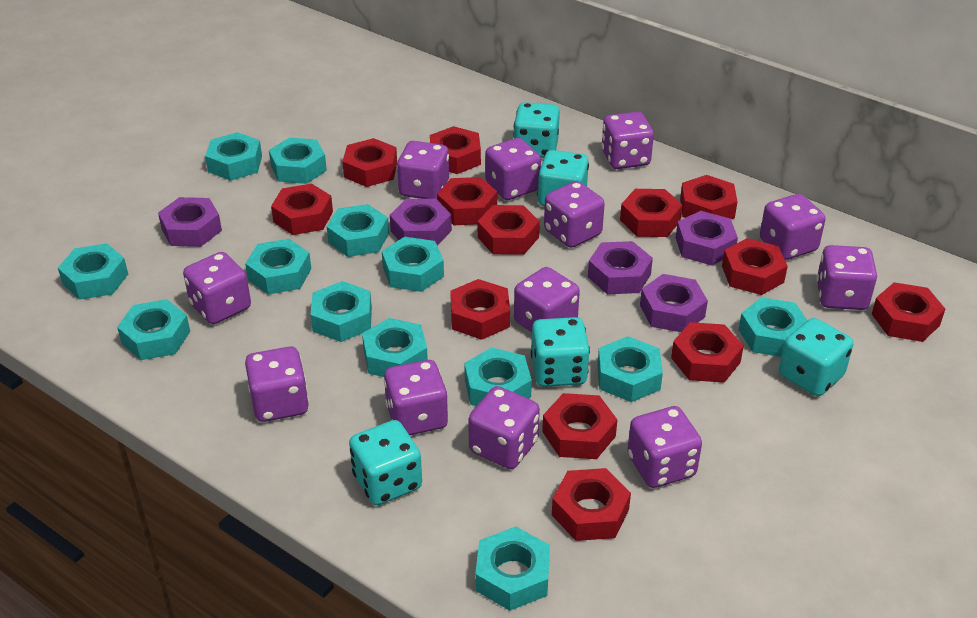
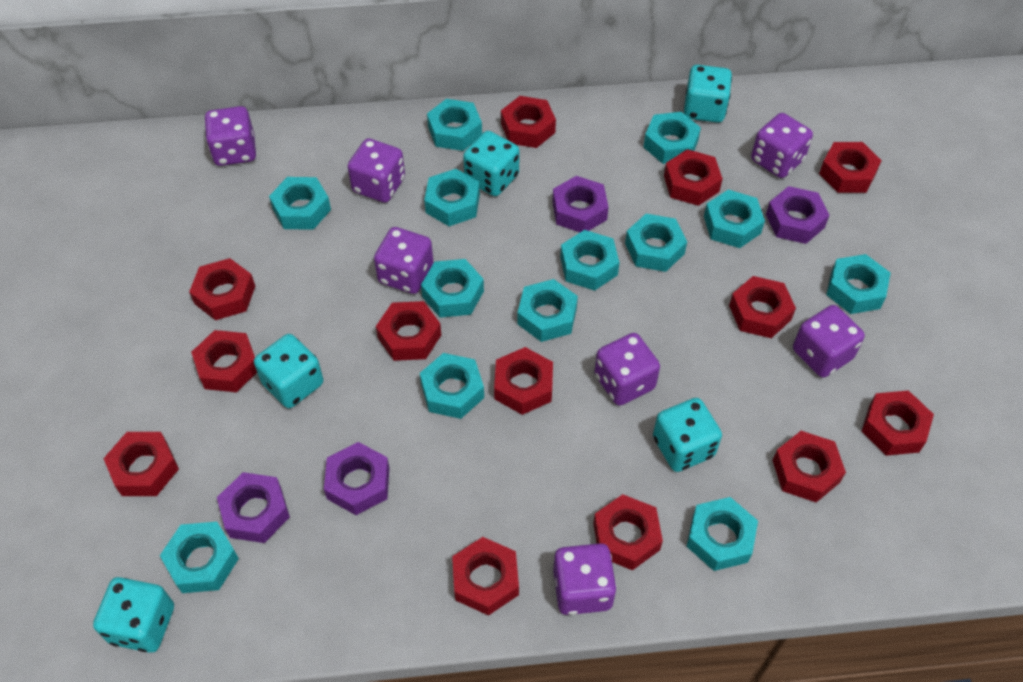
purple dice: [183,252,251,324] [245,346,309,422] [384,360,448,435] [397,141,449,199] [468,386,540,469] [485,138,541,200] [514,267,580,332] [544,181,605,248] [602,112,654,169] [627,406,702,488] [760,194,825,260] [816,245,877,310] = 12 -> [205,106,256,166] [348,138,405,203] [374,227,433,294] [553,543,617,615] [595,333,660,406] [751,113,813,178] [793,305,865,378] = 7
purple nut: [158,197,222,247] [390,199,452,246] [588,241,653,294] [640,274,708,332] [676,211,738,265] = 5 -> [217,472,290,543] [324,442,389,515] [552,176,608,232] [766,186,829,244] = 4

